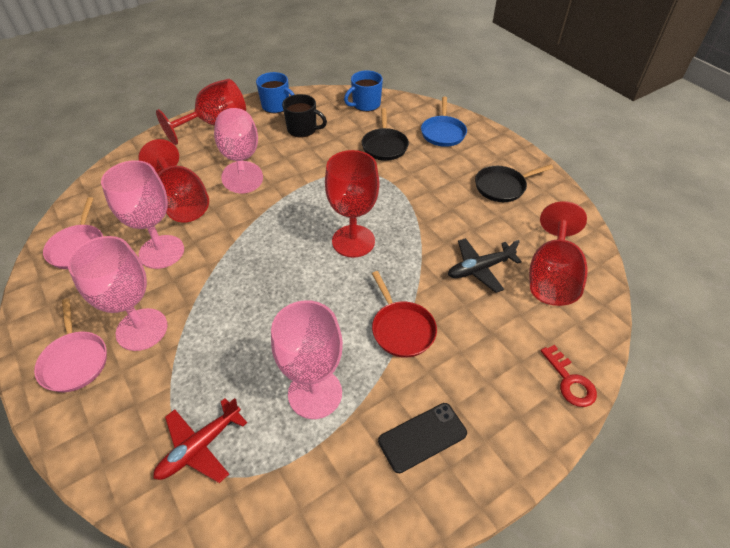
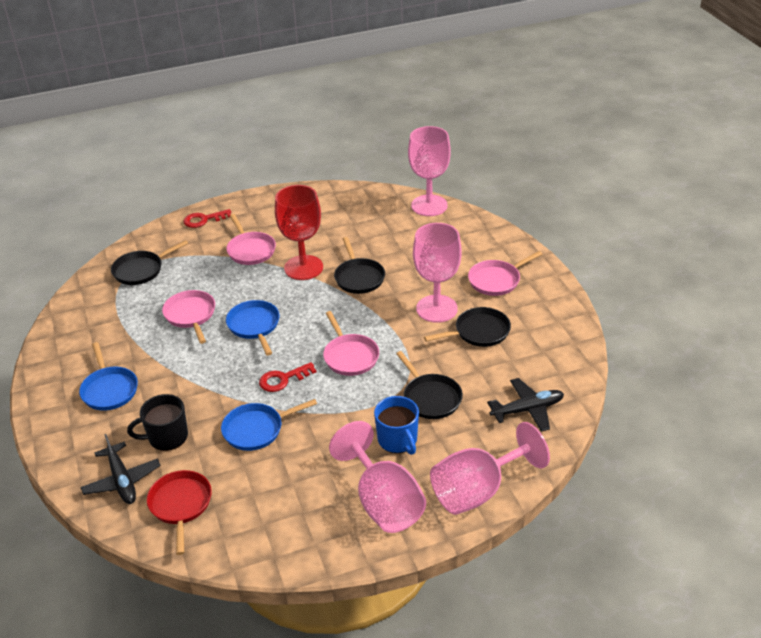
black pan: [362,108,409,161] [475,164,553,202] = 2 -> [111,240,188,285] [334,237,385,294] [396,351,463,419] [424,307,511,347] = 4
black phone: [378,403,467,473] = 1 -> none = 0
black plane: [448,238,522,293] = 1 -> [81,434,161,504] [487,378,564,432] = 2
blue mug: [256,72,295,113] [344,70,383,112] = 2 -> [374,396,419,455] = 1
blue pan: [421,97,467,147] = 1 -> [79,342,138,411] [221,399,317,451] [226,300,280,356] = 3
pink pan: [34,298,107,392] [43,197,103,269] = 2 -> [162,290,215,344] [226,214,276,265] [323,311,379,376] [468,251,542,296] = 4
red goblet: [138,139,209,223] [156,79,246,145] [325,150,379,258] [529,201,588,306] = 4 -> [275,185,323,280] = 1
red key: [541,345,597,407] = 1 -> [183,209,231,228] [259,362,317,392] = 2
red plane: [153,398,247,483] = 1 -> none = 0

